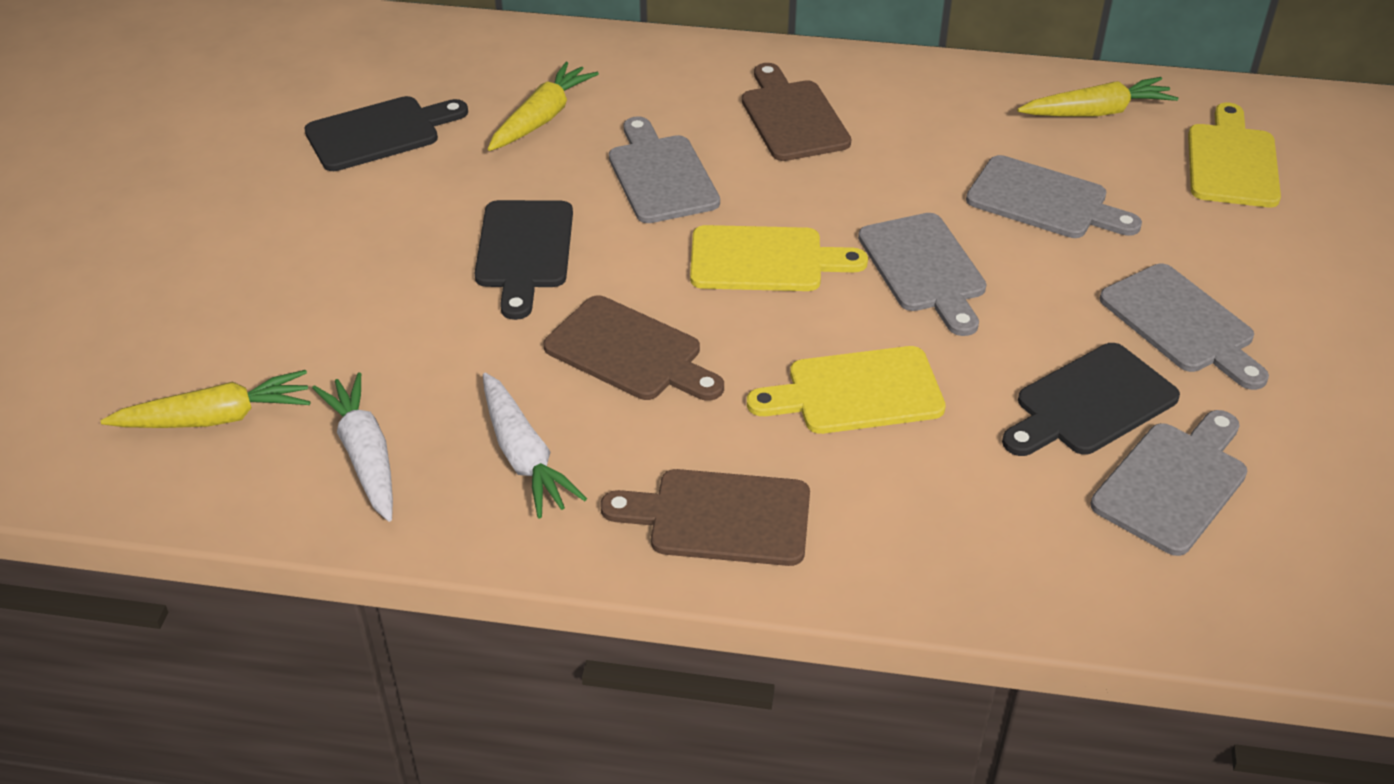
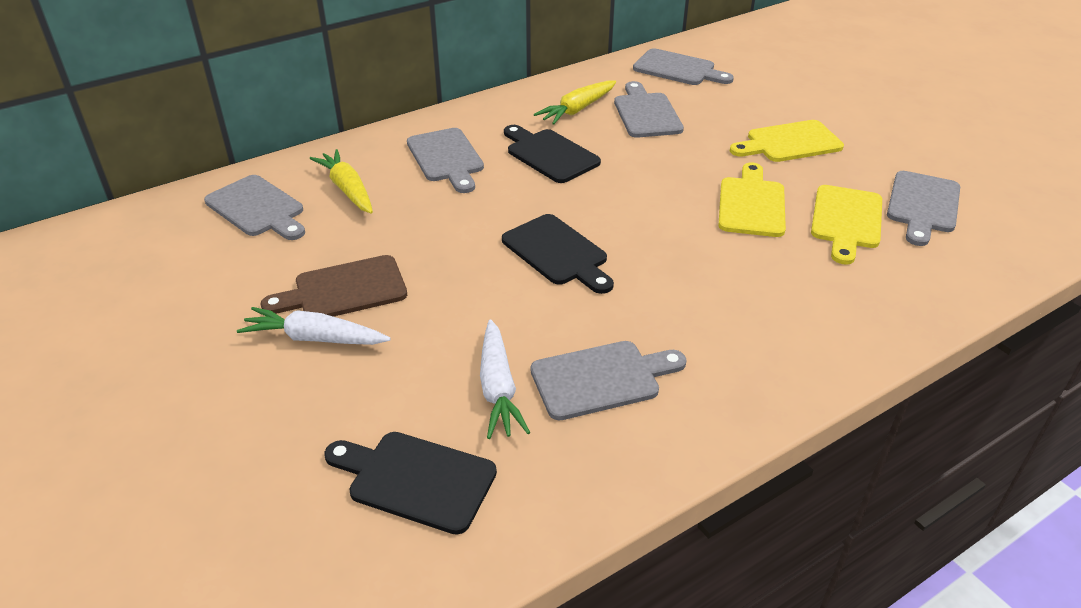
brown cutting board: [543,295,724,401] [600,469,810,566] [742,63,851,161] = 3 -> [260,255,407,317] = 1
grey cutting board: [609,116,720,223] [858,213,986,336] [966,155,1142,238] [1091,410,1248,556] [1099,264,1269,390] = 5 -> [204,175,305,240] [407,128,484,193] [531,341,687,420] [614,81,684,138] [633,48,734,85] [887,171,960,246] = 6
yellow carrot: [101,370,310,428] [488,62,599,151] [1017,77,1178,116] = 3 -> [310,149,373,214] [534,81,616,125] = 2

